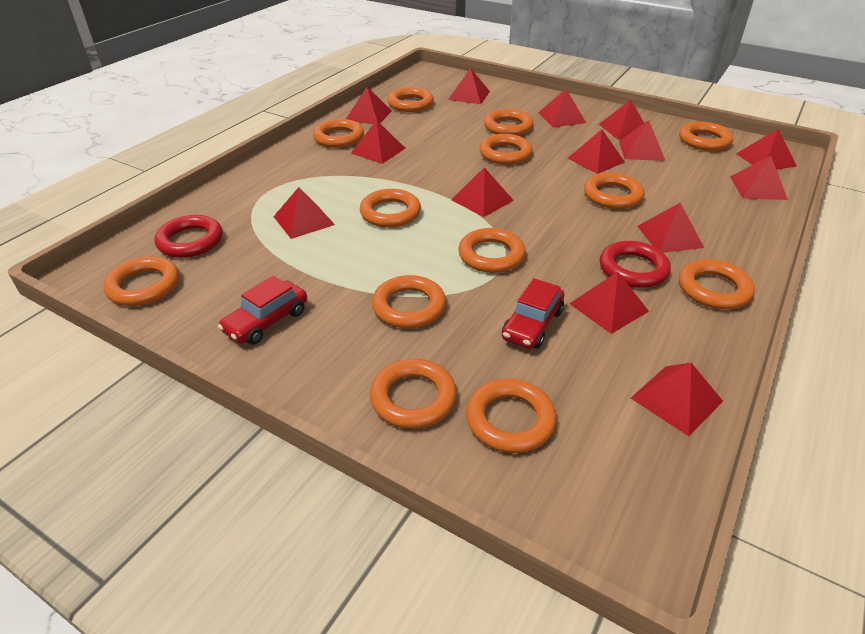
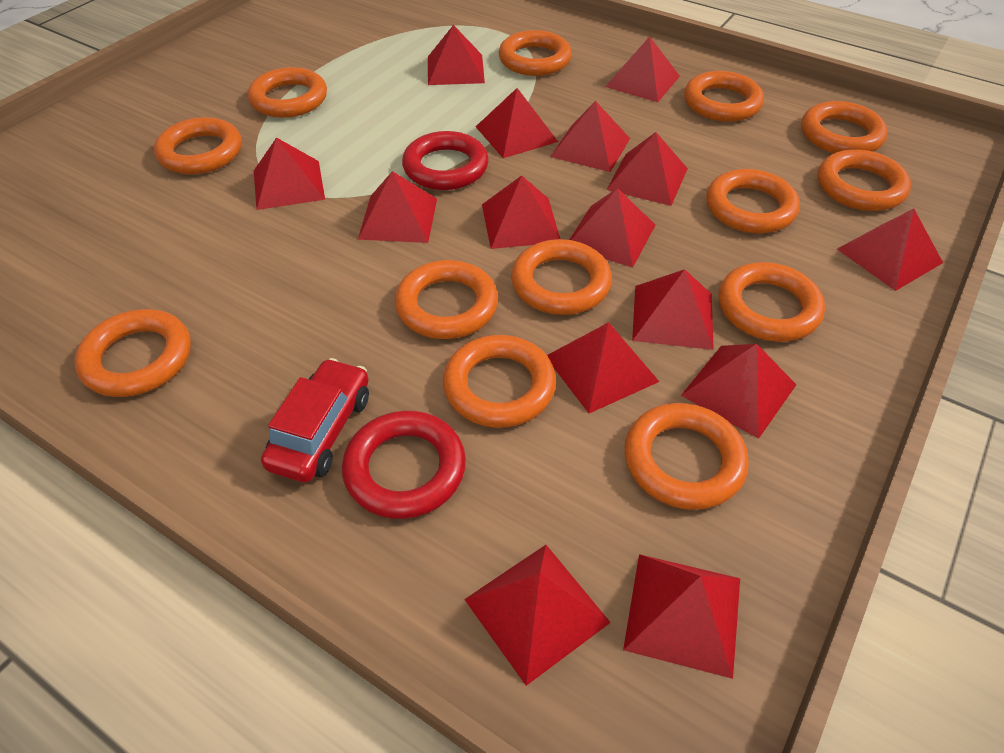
red car: [218,276,307,345] [502,278,565,349] = 2 -> [261,358,369,483] = 1
red pyramid: [273,187,335,239] [346,87,392,124] [351,120,405,164] [448,68,490,104] [451,167,514,217] [538,89,586,127] [567,129,625,174] [569,272,649,334] [599,100,644,140] [619,120,665,161] [631,363,723,436] [637,203,704,253] [730,156,788,200] [736,129,797,170] = 14 -> [254,137,325,210] [358,171,437,243] [428,25,485,85] [464,545,611,686] [476,88,558,158] [482,175,560,249] [547,322,659,413] [550,101,630,172] [569,188,655,268] [605,36,680,102] [607,132,688,206] [623,554,740,679] [632,269,714,350] [681,344,797,439] [837,208,943,291] = 15

